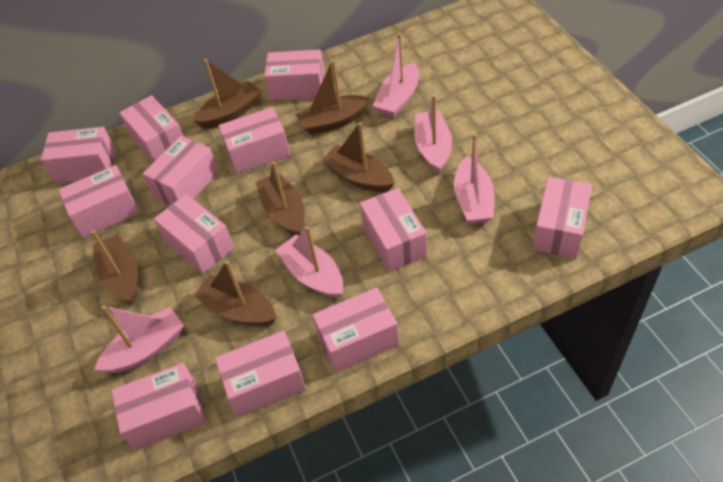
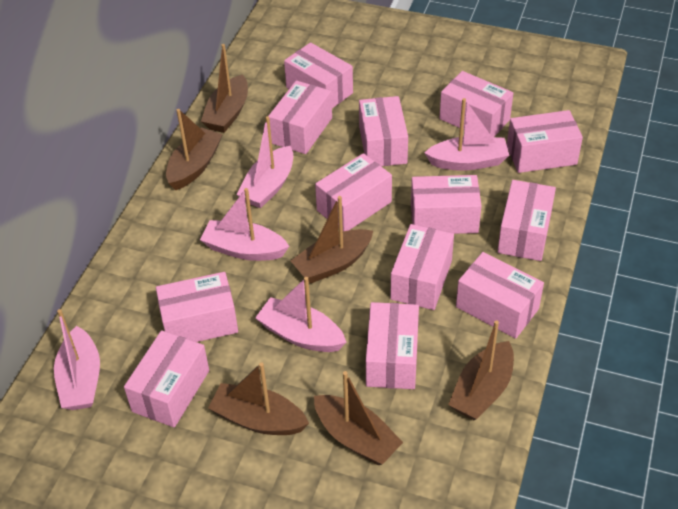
pink box: [41,127,116,183] [58,165,140,238] [111,363,206,450] [119,95,183,162] [142,135,219,205] [154,194,234,274] [215,331,306,417] [218,107,290,174] [264,49,325,101] [312,287,399,372] [360,188,427,272] [532,177,592,259] = 12 -> [124,330,209,427] [156,272,238,342] [269,80,332,154] [284,42,353,108] [315,153,392,231] [359,96,408,166] [366,302,419,389] [390,224,454,310] [411,175,481,234] [439,71,513,137] [456,252,544,339] [497,180,556,261] [507,110,583,173] = 13

